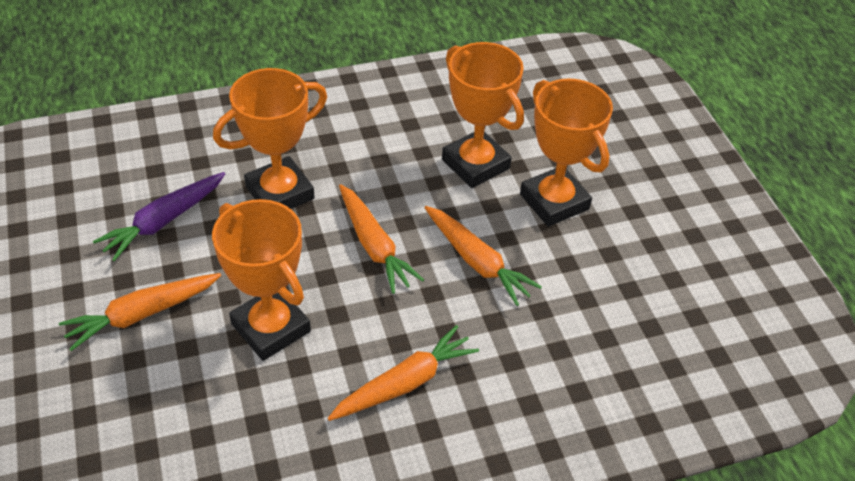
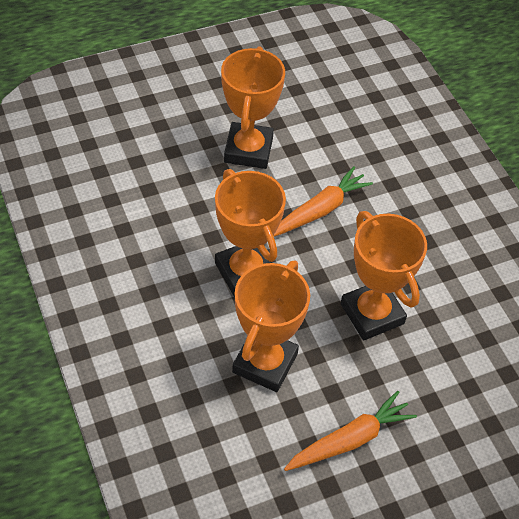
orange carrot: [59,273,221,351] [328,325,479,421] [339,184,424,294] [424,206,542,306] = 4 -> [273,167,373,237] [284,391,417,471] = 2
purple carrot: [93,172,225,261] = 1 -> none = 0

